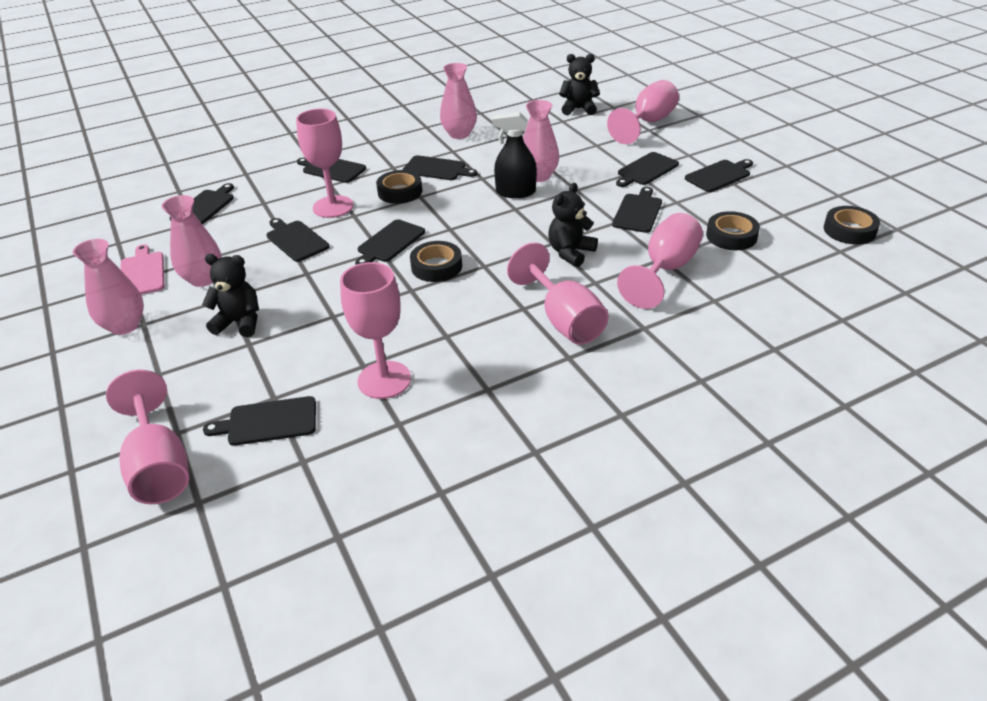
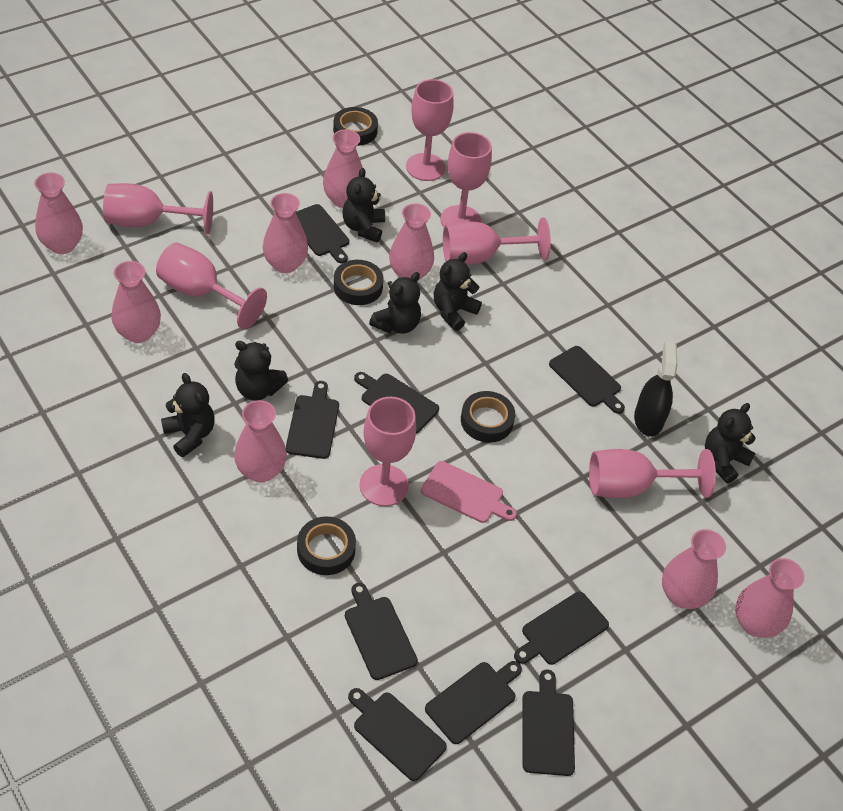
black teddy bear: [202,254,259,337] [548,183,598,267] [559,54,600,115] = 3 -> [161,373,215,457] [234,341,288,400] [342,168,385,242] [369,272,421,334] [434,252,482,331] [705,403,756,484] = 6
pink goblet: [106,370,189,504] [296,109,353,218] [340,262,411,399] [507,242,609,345] [607,80,679,144] [617,213,703,309] = 6 -> [103,183,213,235] [156,243,267,329] [359,397,416,506] [406,79,454,181] [440,132,492,227] [443,217,551,265] [589,449,716,498] = 7
pink vase: [73,239,144,335] [162,195,222,287] [440,63,477,139] [523,100,559,182] = 4 -> [34,173,83,254] [112,261,161,343] [234,400,287,482] [263,193,308,273] [323,129,363,208] [389,203,434,281] [662,529,726,609] [735,558,804,638] = 8

